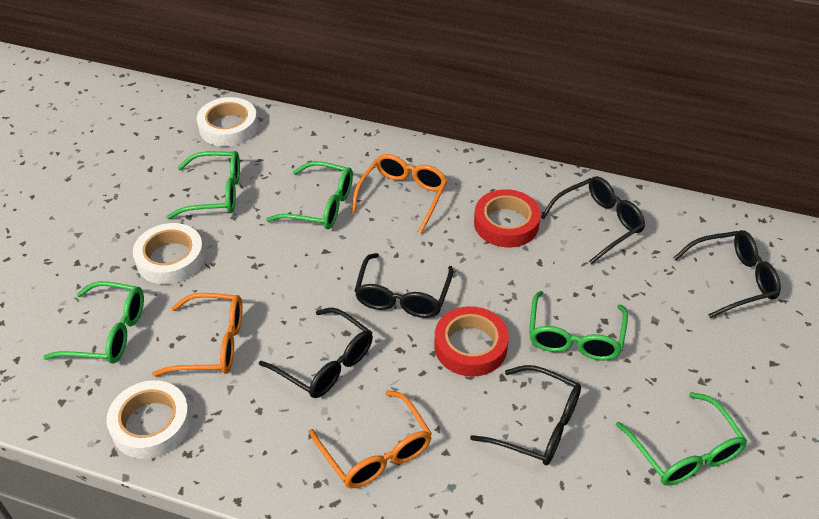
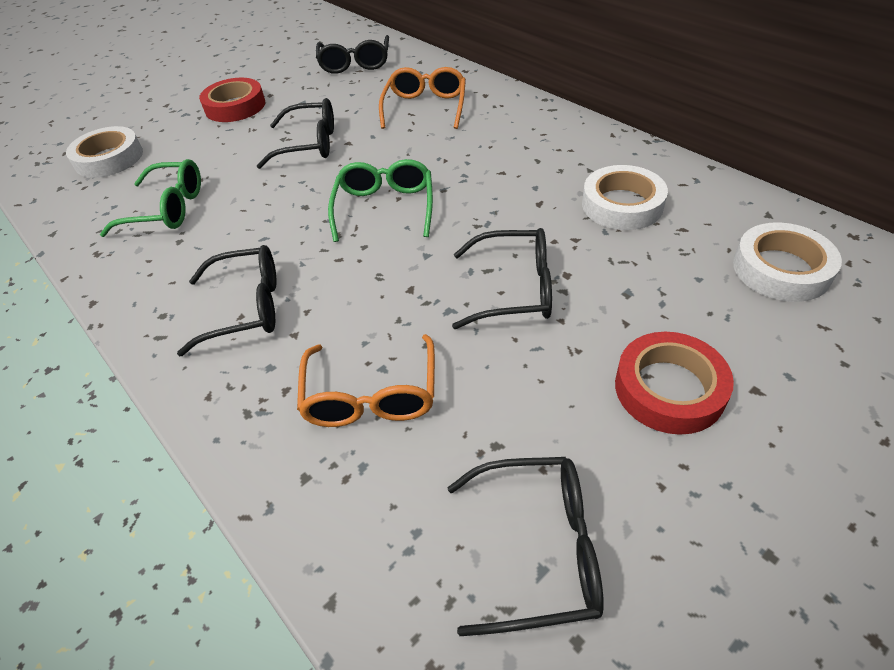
green glasses: [43,281,144,364] [166,151,240,219] [266,161,353,229] [529,291,628,361] [616,392,747,486] = 5 -> [100,159,201,237] [328,159,433,242] = 2
orange glasses: [152,293,243,376] [309,390,432,488] [351,154,447,234] = 3 -> [297,334,435,427] [379,67,466,129] = 2

